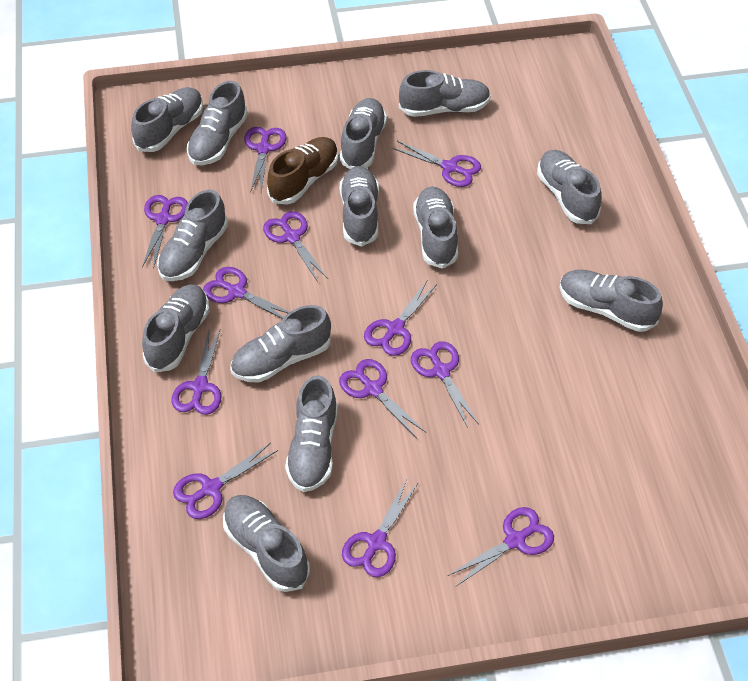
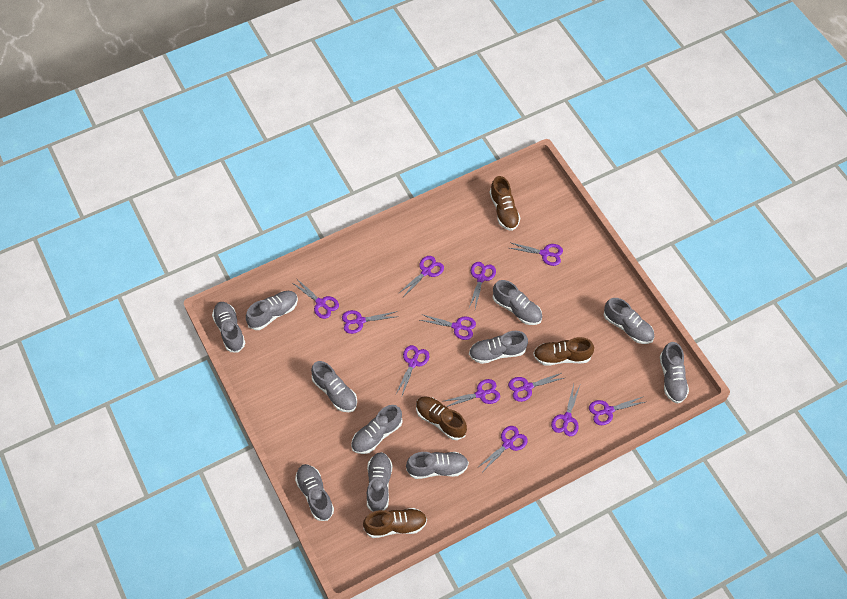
brown shoe: [267,137,339,205] = 1 -> [363,508,427,538] [416,396,467,440] [490,176,520,231] [533,337,594,366] = 4
grey shoe: [131,87,203,152] [142,284,210,373] [157,190,228,281] [187,81,248,165] [223,495,310,592] [231,305,331,383] [285,375,338,492] [340,98,387,169] [340,166,379,247] [399,70,491,117] [413,187,458,269] [537,150,602,224] [560,270,663,332] = 13 -> [212,302,245,353] [246,291,298,330] [295,464,334,521] [311,361,357,412] [351,405,403,454] [367,452,392,512] [406,452,469,479] [469,331,528,364] [493,280,542,325] [604,298,654,344] [660,342,689,404] = 11

